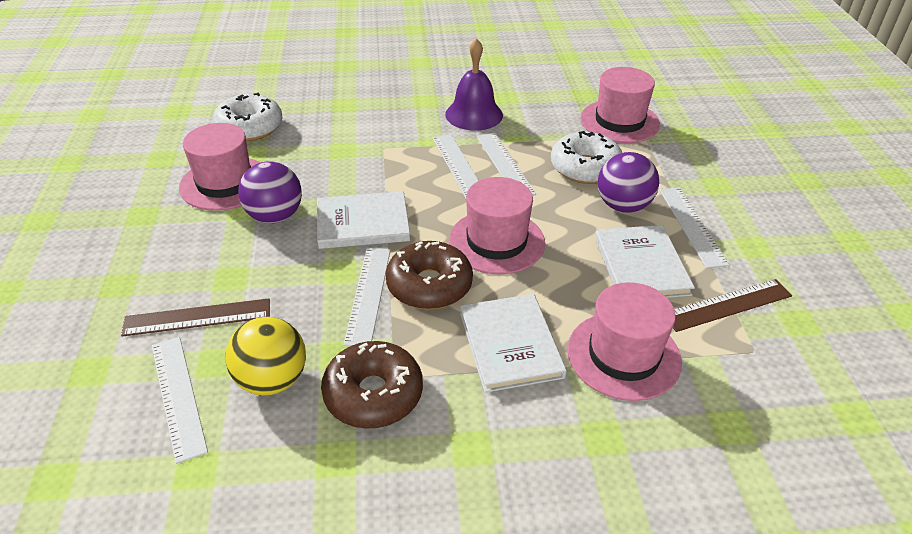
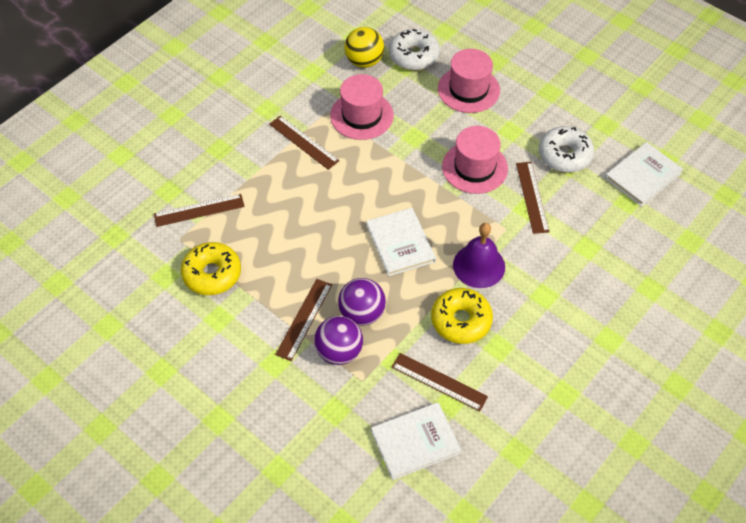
brown donut: [321,341,423,429] [386,241,473,310] = 2 -> none = 0
brown ruler: [121,298,270,337] [673,279,792,332] = 2 -> [154,194,245,227] [269,116,340,170] [275,279,332,361] [392,353,488,411] [516,162,550,234] = 5
pink hat: [179,123,260,211] [449,177,545,275] [567,282,682,401] [580,67,660,143] = 4 -> [330,74,394,140] [438,49,500,113] [442,126,508,194] = 3
white ruler: [152,337,208,464] [344,248,391,346] [432,134,479,198] [477,133,536,196] [659,187,729,268] = 5 -> none = 0
yellow donut: none = 0 -> [181,242,241,295] [431,288,493,344] = 2

